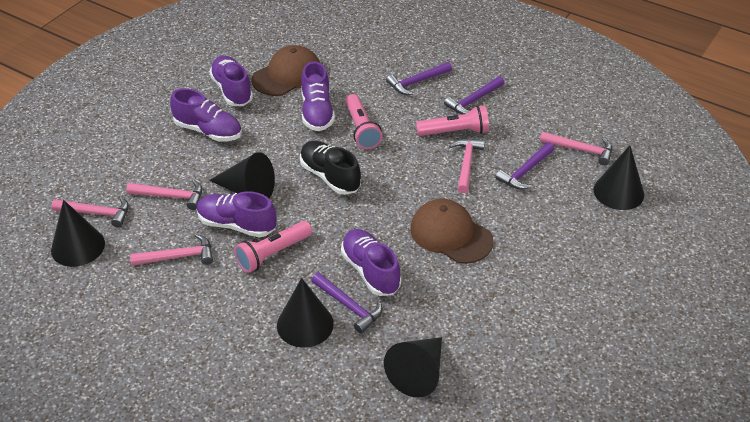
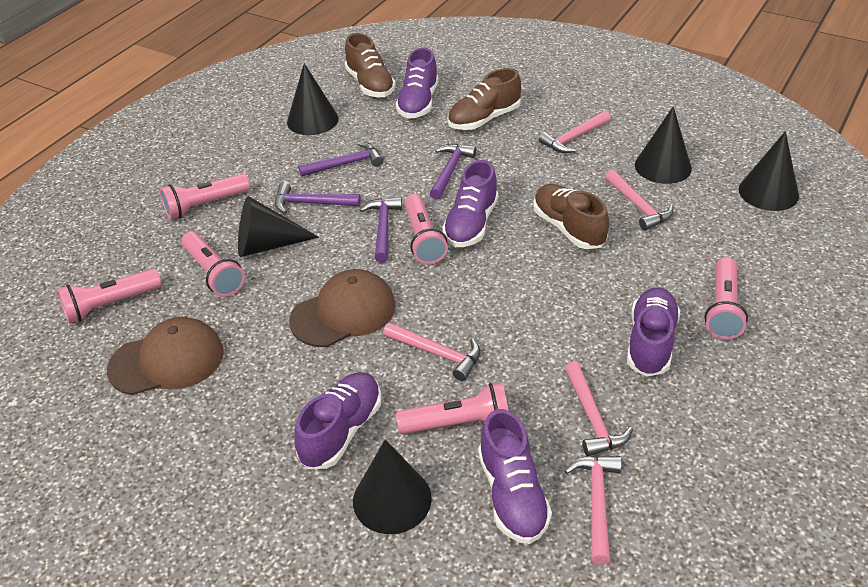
black shoe: [300,141,361,195] = 1 -> none = 0
brown shoe: none = 0 -> [345,33,396,97] [448,68,521,130] [533,184,609,249] = 3
pink flashlight: [234,221,312,273] [345,94,382,149] [416,105,489,136] = 3 -> [57,269,162,324] [160,174,250,219] [181,232,245,297] [396,383,509,434] [404,194,448,264] [704,257,748,339] = 6

